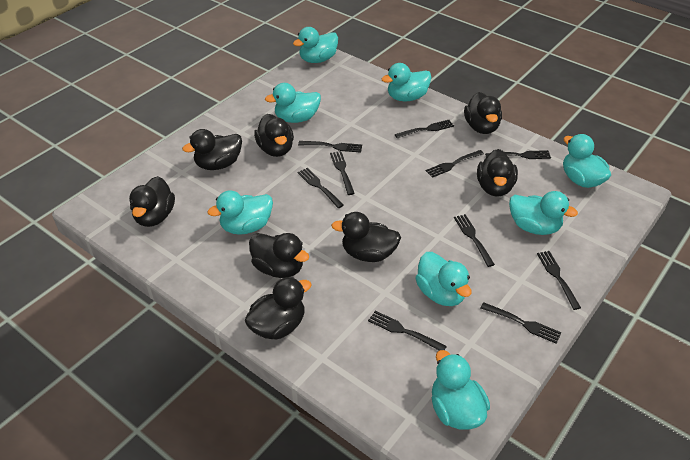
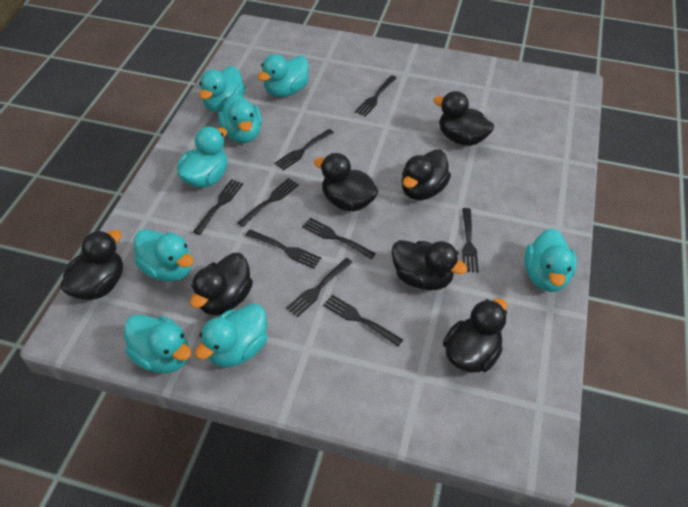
black duck: [129,176,175,227] [182,129,242,170] [245,277,312,340] [249,233,309,278] [254,114,294,157] [331,212,401,262] [464,92,502,134] [477,149,518,197] = 8 -> [60,230,123,300] [190,253,253,315] [314,153,378,212] [392,240,467,290] [401,150,451,200] [433,91,494,146] [443,299,507,373] = 7
black fork: [298,141,362,153] [298,168,344,208] [330,151,355,195] [368,311,447,350] [395,120,454,138] [426,150,484,178] [454,214,495,267] [480,302,562,344] [485,150,551,159] [537,251,581,310] = 10 -> [193,179,243,235] [237,178,299,227] [245,229,321,269] [274,129,334,170] [286,258,353,317] [302,218,376,259] [323,295,403,346] [355,75,397,117] [462,208,479,272] = 9

